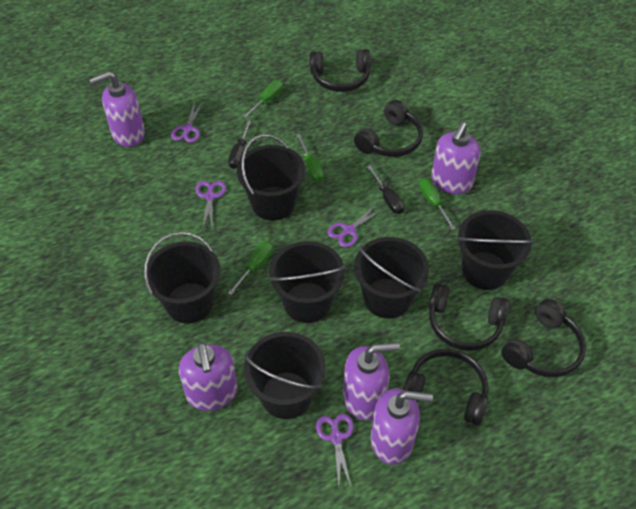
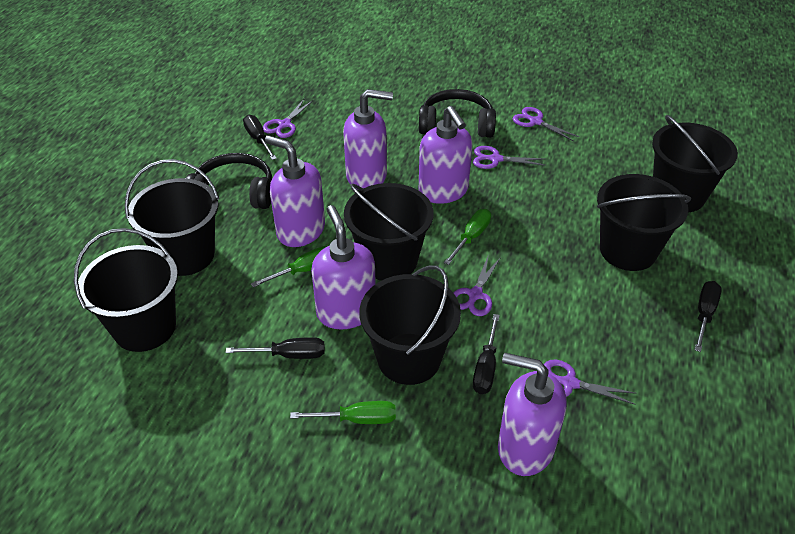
black headphones: [309,49,371,92] [354,100,423,157] [403,349,489,425] [429,283,509,351] [501,299,586,377] = 5 -> [186,153,272,209] [419,89,496,138] = 2
black screwdriver: [228,120,251,169] [367,165,405,214] = 2 -> [226,337,325,359] [243,115,277,160] [473,314,500,394] [695,281,722,352] = 4
green screwdriver: [228,241,273,295] [243,80,283,119] [296,134,324,182] [419,178,456,230] = 4 -> [251,246,328,287] [290,401,396,424] [444,209,491,265] = 3
purple scissors: [171,101,203,143] [195,181,226,229] [316,414,354,486] [328,205,383,247] = 4 -> [263,98,313,138] [454,255,501,316] [473,146,546,169] [513,107,579,141] [544,360,637,405] = 5

